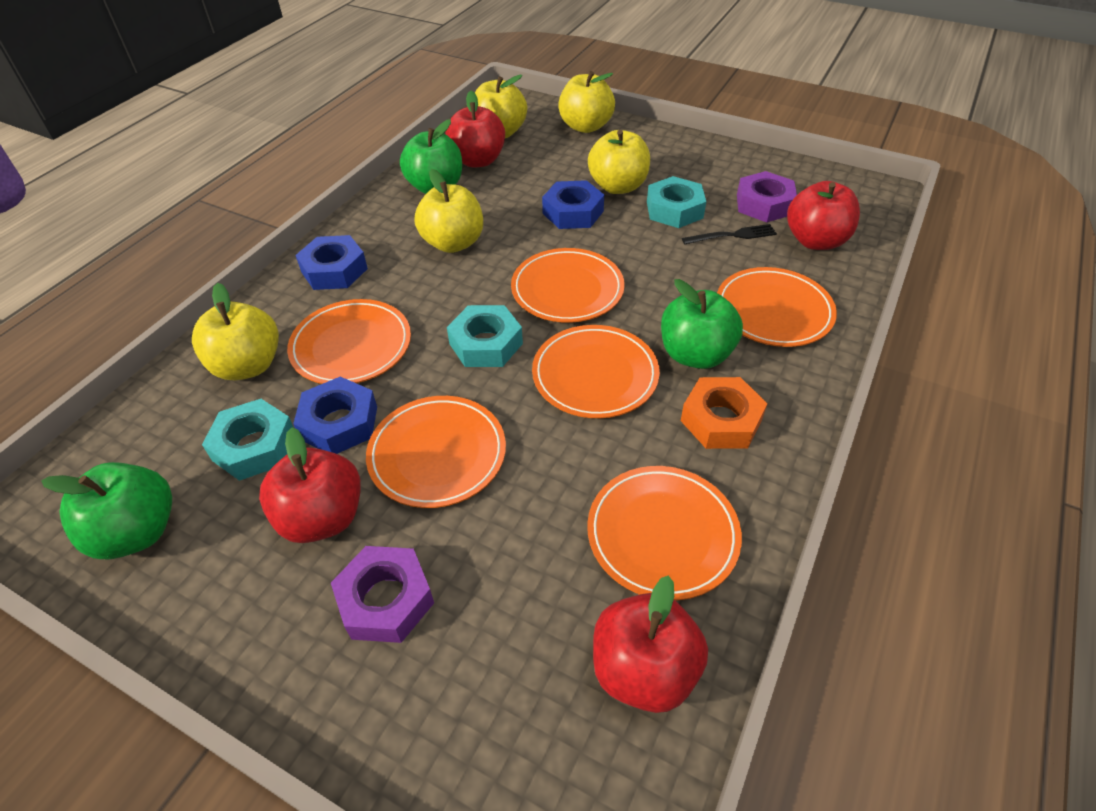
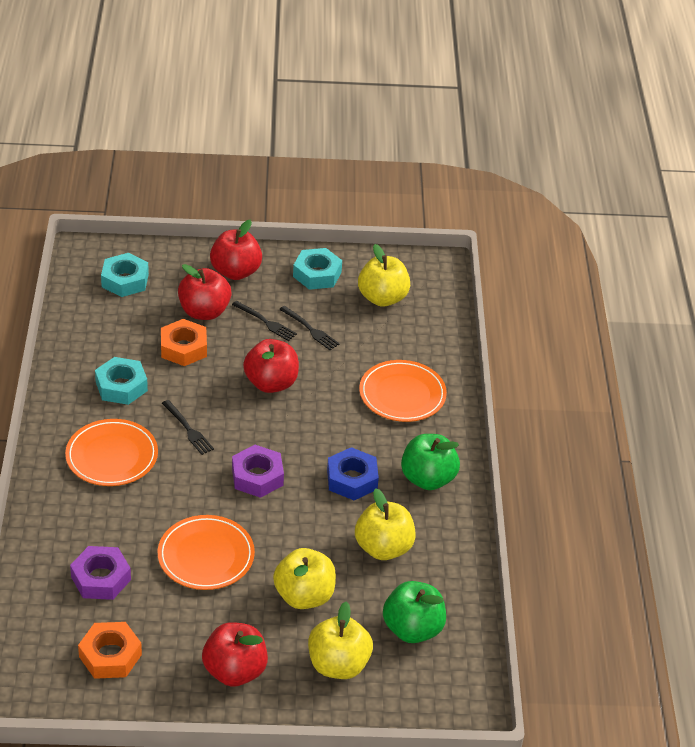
black fork: [682,224,777,245] = 1 -> [162,400,214,455] [232,301,297,341] [279,306,340,350] = 3
blue nut: [293,377,377,454] [295,235,368,290] [542,180,604,229] = 3 -> [327,447,379,500] = 1
green apple: [41,462,172,559] [400,119,462,194] [661,279,743,369] = 3 -> [383,581,446,643] [401,434,460,490] = 2
orange nut: [681,377,768,449] = 1 -> [78,622,142,679] [161,319,207,366] = 2
orange plate: [287,299,411,384] [366,396,506,508] [511,248,625,323] [532,325,660,418] [587,466,742,600] [717,267,837,347] = 6 -> [65,419,158,486] [158,515,255,590] [359,360,447,422] = 3
yellow apple: [192,283,279,381] [415,169,483,253] [475,75,527,138] [558,71,615,133] [588,130,650,194] = 5 -> [273,548,336,609] [308,602,373,679] [355,488,416,560] [358,244,410,307] = 4

